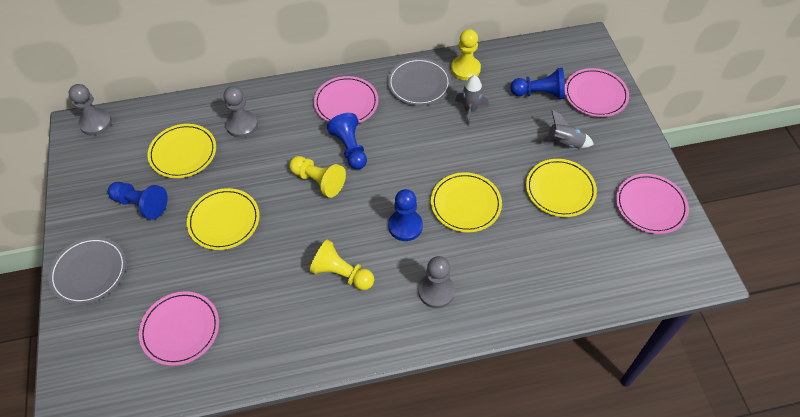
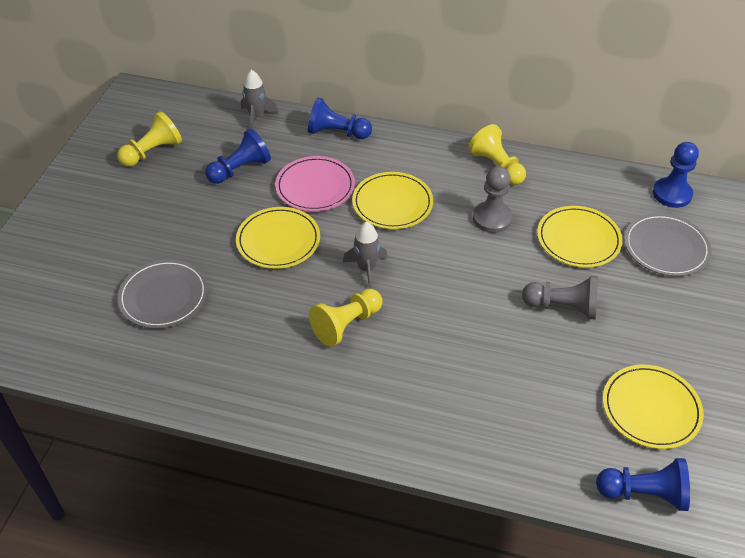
grey pawn: [69,84,112,136] [223,86,258,138] [418,256,455,308] = 3 -> [473,166,513,233] [522,276,598,320] = 2
pink plate: [139,291,219,366] [314,76,378,123] [565,68,629,117] [616,174,689,234] = 4 -> [275,156,355,212] = 1

